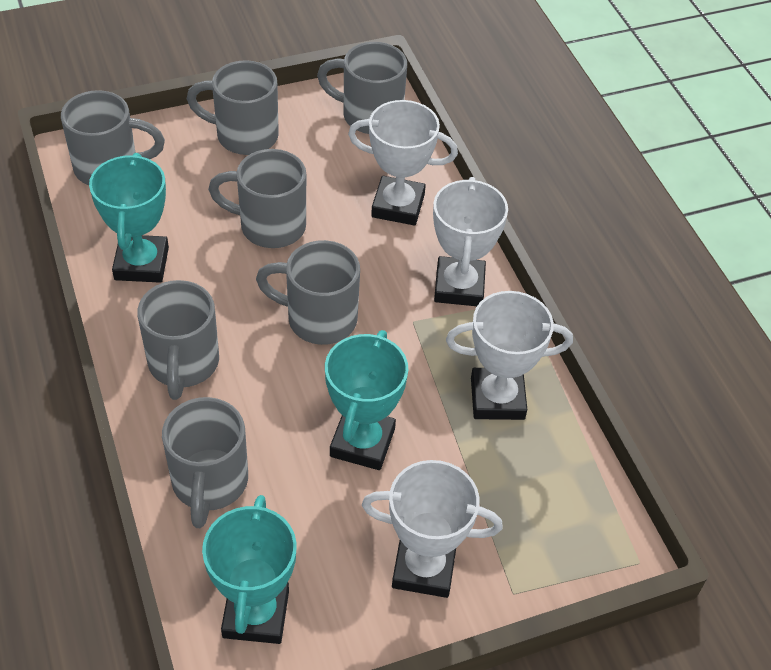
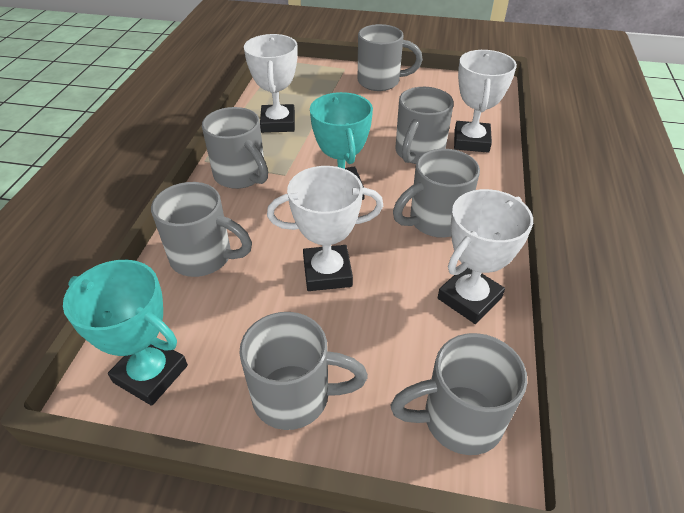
turquoise trophy: [89,153,169,283] [202,495,297,644] [325,330,408,470] = 3 -> [63,260,188,406] [310,92,373,200] = 2

